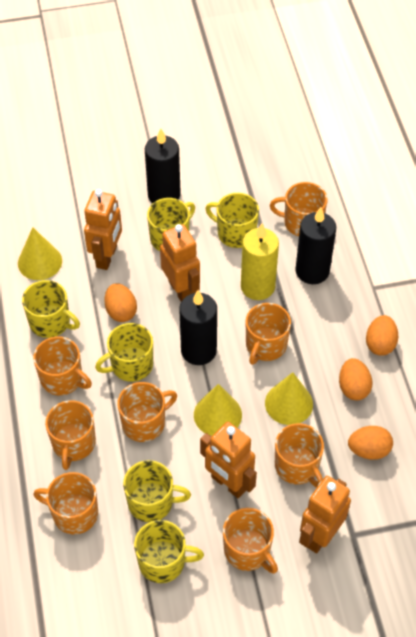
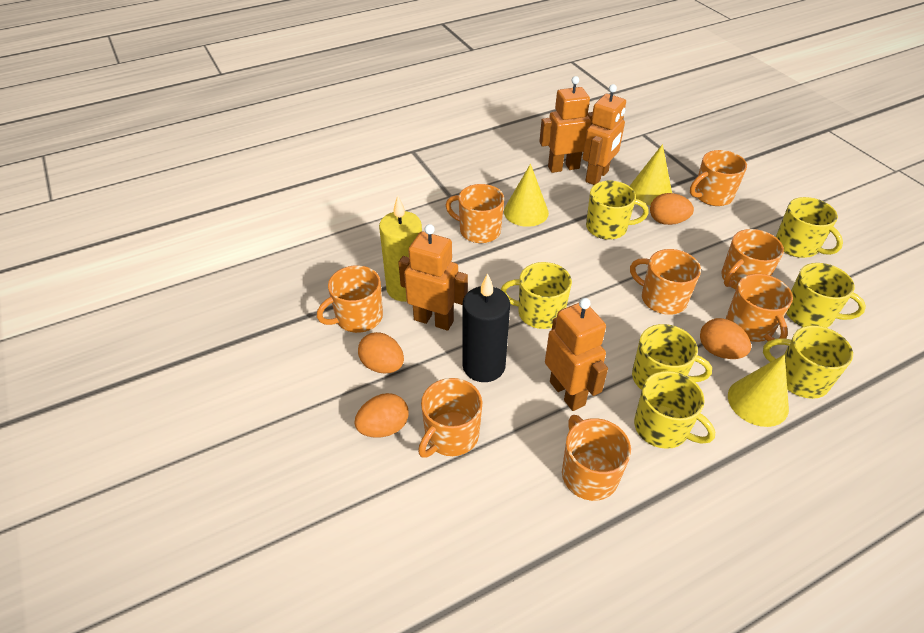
black candle: [145,128,181,203] [179,290,217,365] [295,207,336,284] = 3 -> [462,273,510,382] = 1
yellow mug: [22,280,80,338] [95,323,153,382] [123,460,191,522] [134,520,204,583] [147,198,195,251] [205,193,259,248] = 6 -> [501,262,572,329] [586,181,649,240] [632,324,712,390] [634,371,715,449] [763,325,853,399] [776,197,843,258] [786,263,866,328] = 7

